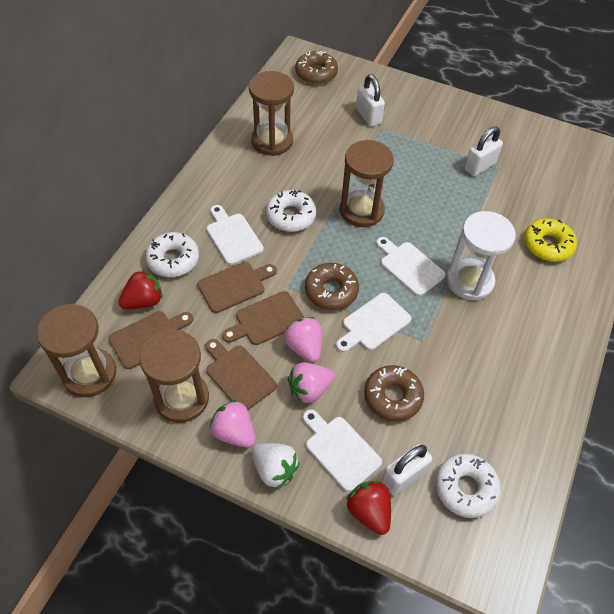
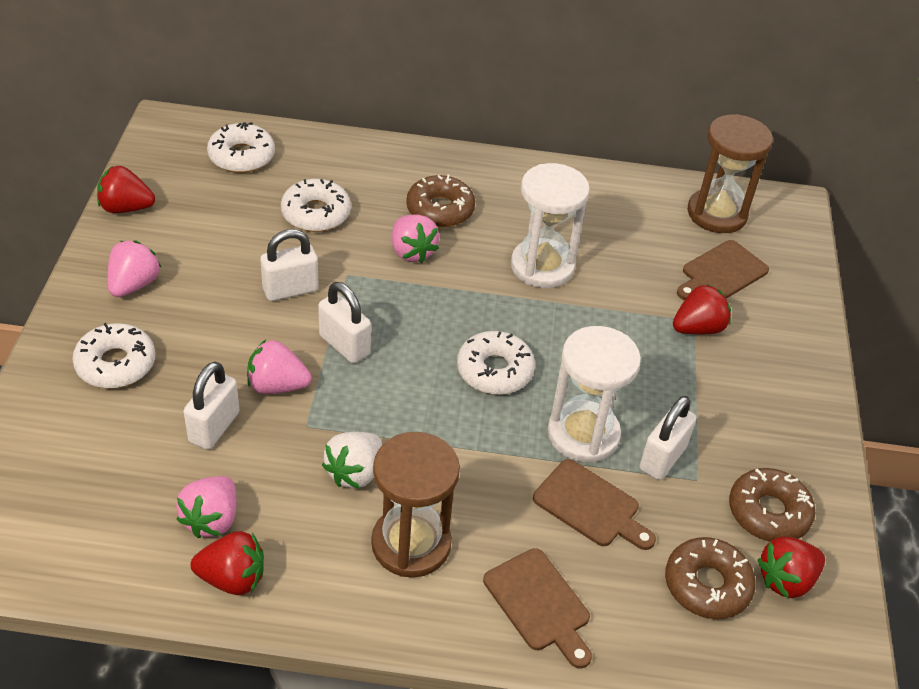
brown cutting board: [108,311,193,369] [197,262,277,313] [205,339,277,410] [222,291,304,345] = 4 -> [483,548,592,669] [533,459,656,550] [677,240,769,300] = 3
brown hourglass: [37,304,116,397] [139,330,209,423] [249,71,294,156] [340,140,394,227] = 4 -> [371,432,460,578] [687,114,773,233] = 2
pink strawberry: [209,400,256,448] [284,317,322,363] [288,362,334,404] = 3 -> [107,241,161,297] [176,476,237,538] [247,340,312,394] [392,214,439,263] = 4
red strawberry: [118,270,163,309] [346,481,391,535] = 2 -> [97,166,155,213] [191,531,264,595] [673,284,731,335] [757,537,825,598] = 4
white cutting board: [207,205,264,265] [303,409,382,492] [336,293,411,352] [376,237,446,296] = 4 -> none = 0
white donut: [145,232,199,277] [266,190,316,232] [436,454,501,518] = 3 -> [72,323,155,389] [207,122,275,173] [281,179,351,232] [457,331,535,395] = 4
white hourglass: [446,211,516,300] = 1 -> [511,163,590,288] [547,326,641,463] = 2
white padlock: [356,74,385,127] [381,444,432,496] [464,126,503,177] = 3 -> [183,361,239,450] [260,229,319,301] [318,282,371,363] [640,396,696,480] = 4
yellow donut: [524,219,577,262] = 1 -> none = 0

